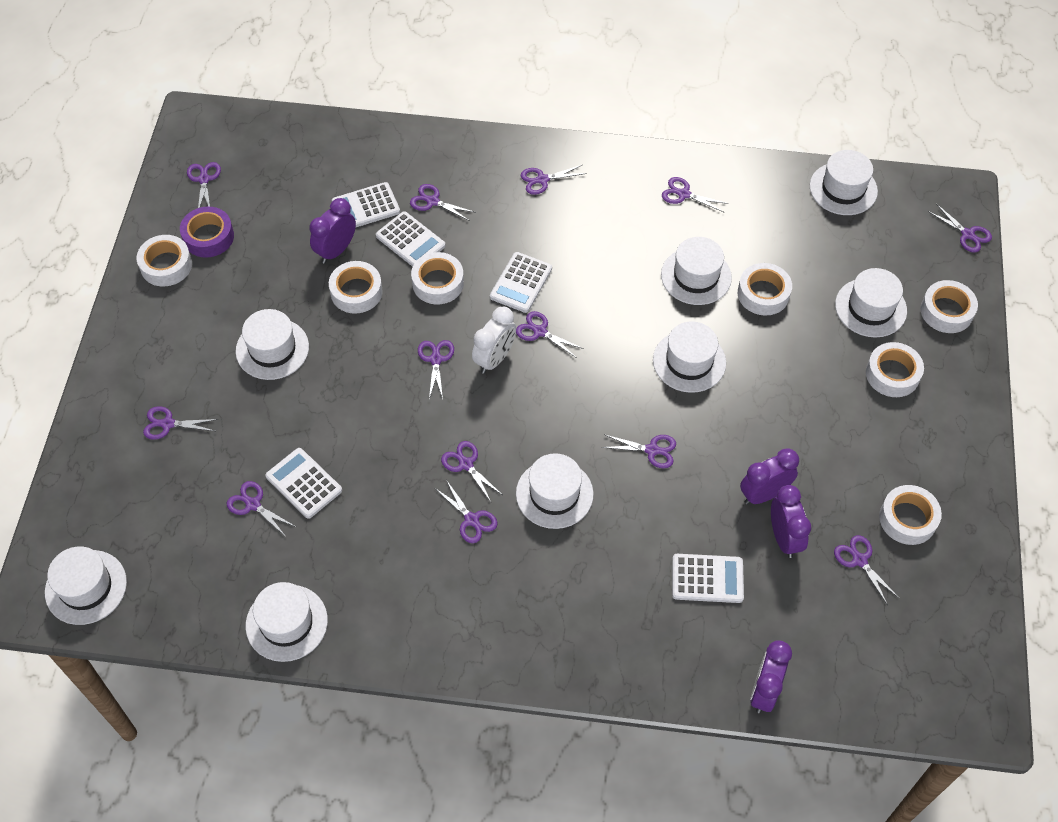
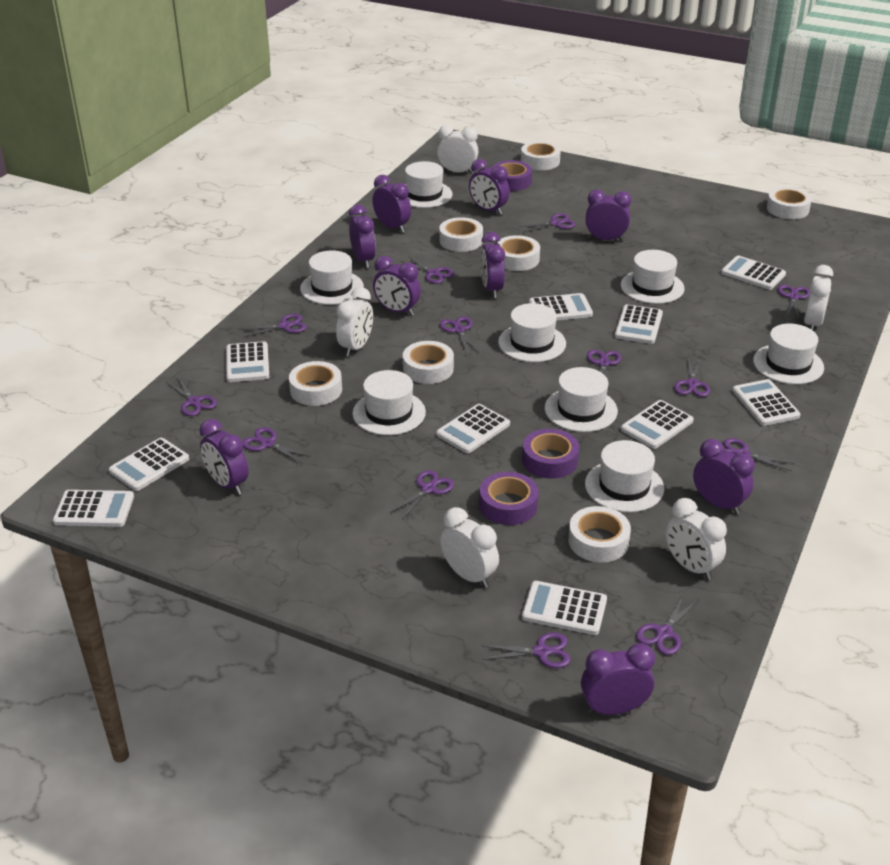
purple clock: [310,198,356,264] [740,448,799,505] [750,640,792,713] [771,485,811,558] = 4 -> [199,419,249,495] [349,205,376,268] [372,175,411,233] [373,256,421,316] [469,159,510,215] [481,232,505,298] [581,643,655,715] [585,190,631,241] [693,439,755,514] = 9
purple tape: [180,207,234,258] = 1 -> [479,472,539,525] [492,160,532,191] [522,429,579,479] = 3
white calculator: [266,448,342,519] [332,182,400,227] [376,211,446,267] [490,252,552,313] [672,554,744,603] = 5 -> [53,490,134,527] [109,438,189,491] [226,341,269,382] [436,404,510,453] [522,581,607,635] [529,293,593,320] [615,304,663,344] [621,400,694,449] [721,255,786,290] [732,379,801,426] = 10
white clock: [472,307,516,374] = 1 -> [336,287,373,357] [437,125,478,174] [440,507,499,588] [666,498,727,580] [804,265,833,331] = 5

